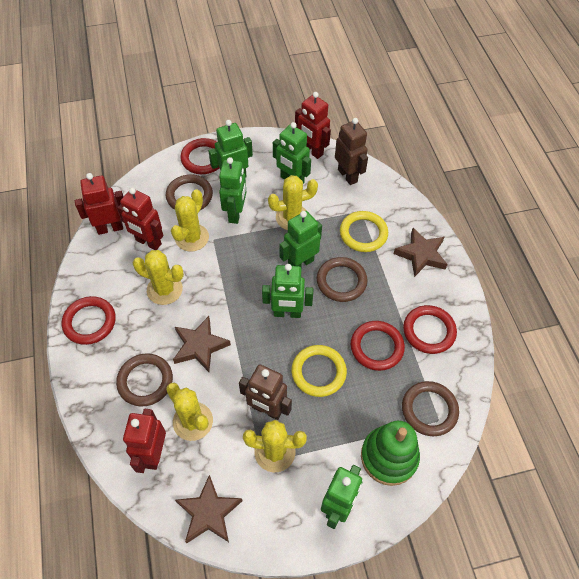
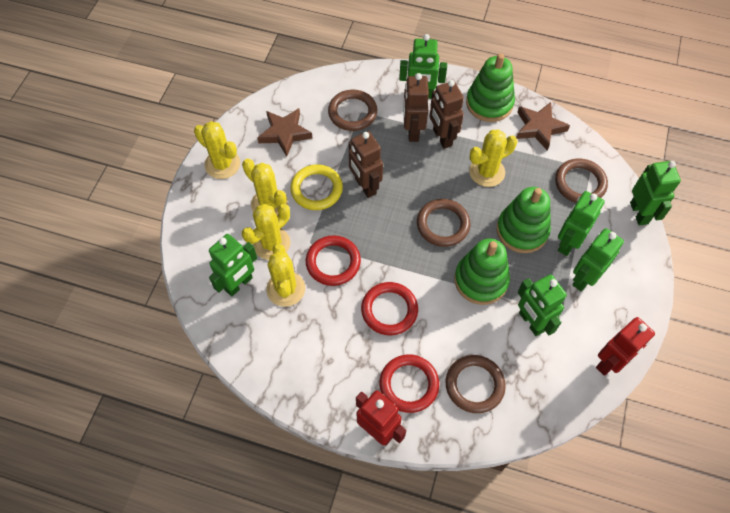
brown robot: [239,364,292,420] [335,118,368,185] = 2 -> [349,131,383,198] [403,73,429,142] [429,80,464,149] = 3
brown star: [173,316,231,372] [175,475,242,543] [394,228,448,277] = 3 -> [257,108,313,157] [516,102,570,151] = 2
green stacking toy: [361,421,420,486] = 1 -> [454,239,510,305] [466,54,515,122] [497,187,551,253] = 3
red ring: [62,296,116,345] [180,138,219,174] [351,321,405,371] [403,305,457,354] = 4 -> [306,235,361,286] [361,282,418,335] [380,354,439,413] = 3
red robot: [75,173,124,235] [117,188,163,250] [123,409,166,473] [295,92,331,159] = 4 -> [356,390,406,445] [596,317,655,376] = 2
yellow ring: [291,345,347,397] [340,211,388,252] = 2 -> [290,164,343,210] = 1

